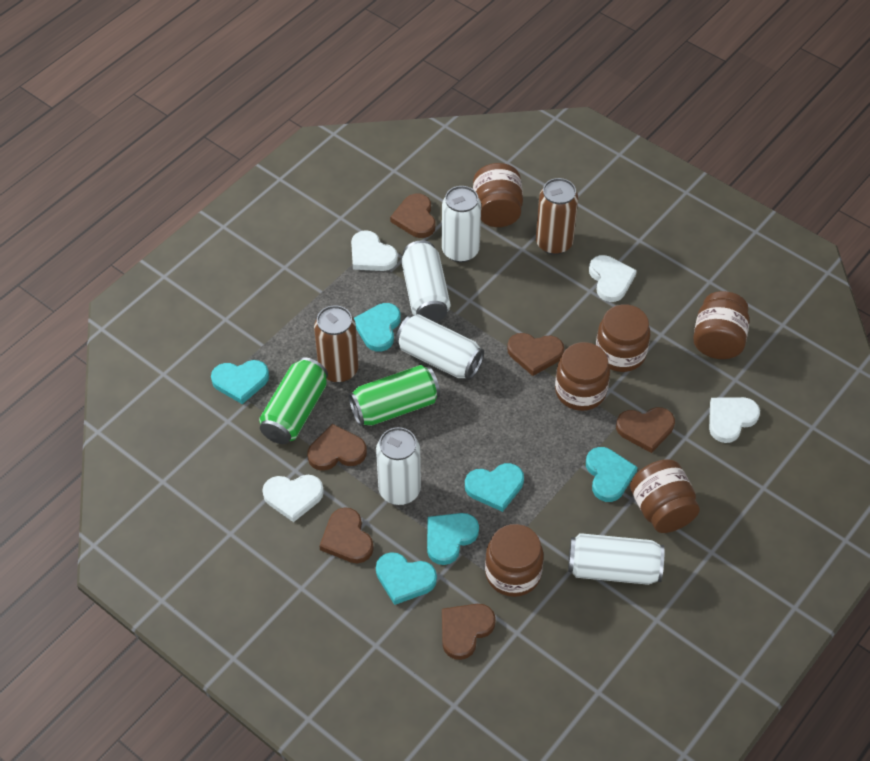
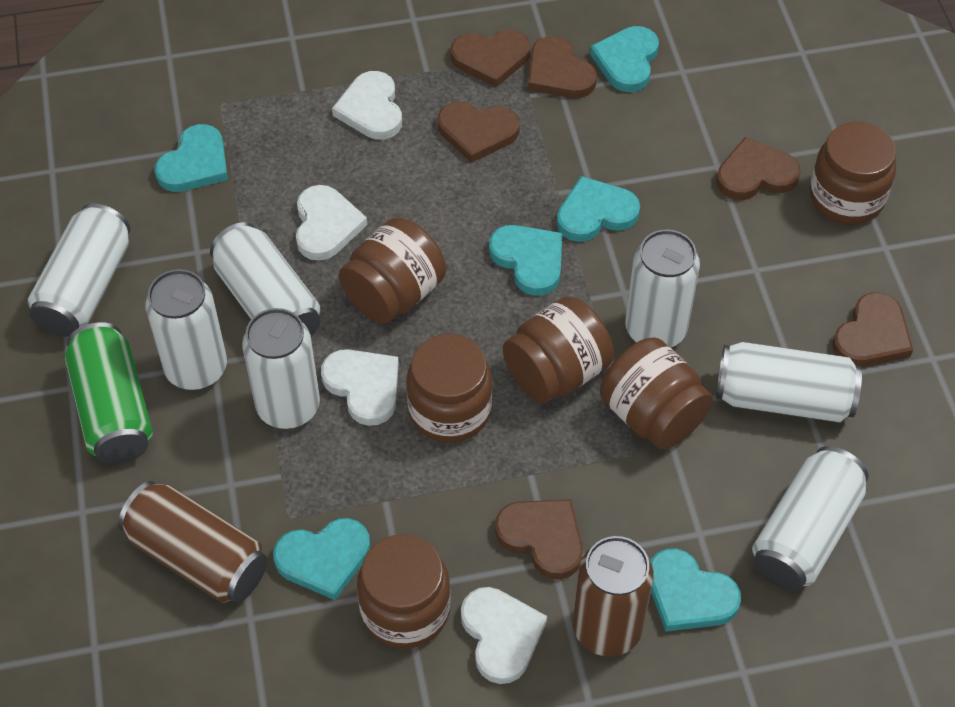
green can: [259,357,328,444] [348,365,440,426] = 2 -> [65,322,153,464] = 1
white can: [376,427,421,505] [396,314,484,380] [402,240,450,322] [442,186,481,263] [568,533,664,585] = 5 -> [28,203,130,337] [145,269,227,390] [210,222,321,337] [242,308,320,429] [625,230,700,347] [716,342,862,422] [752,446,869,591] = 7

